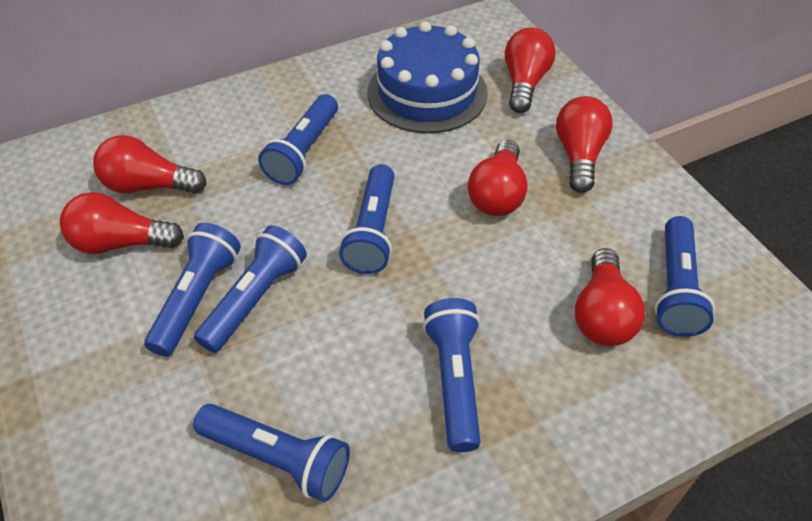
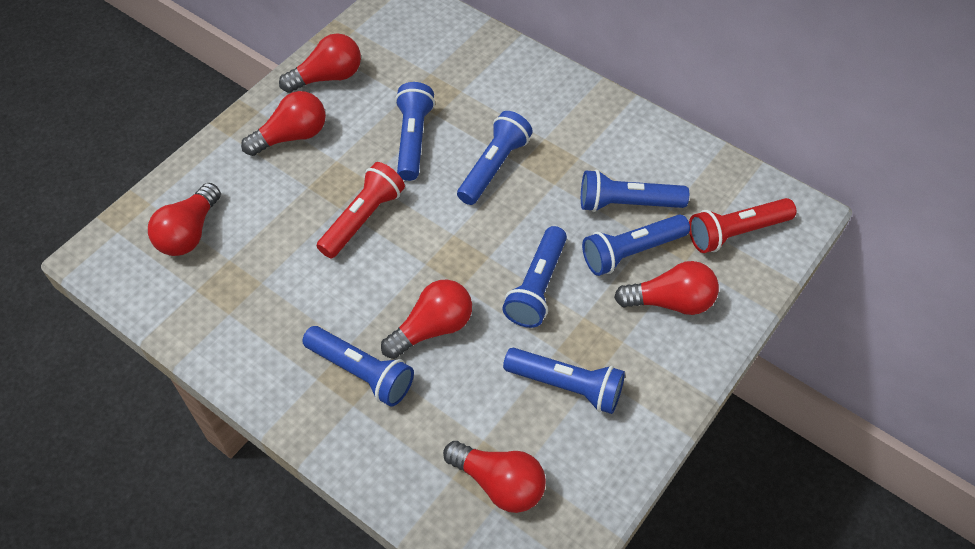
blue cake: [368,21,488,133] = 1 -> none = 0
red flashlight: none = 0 -> [317,162,405,258] [689,198,796,253] = 2

